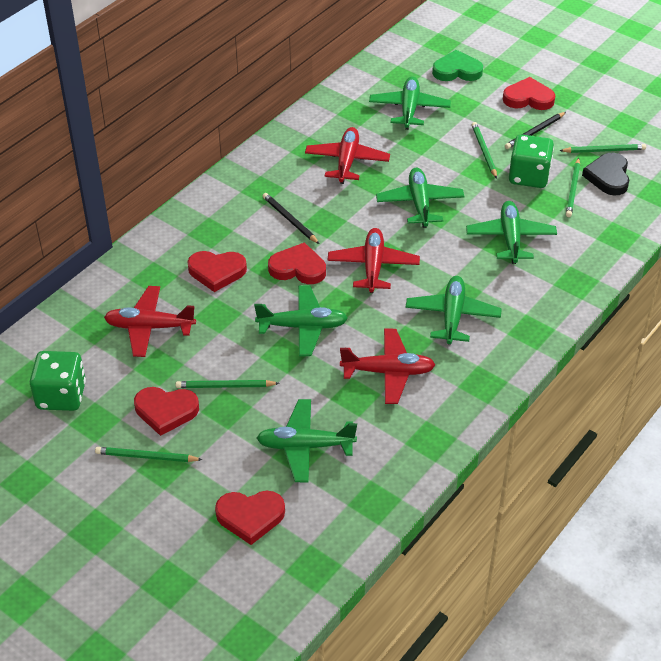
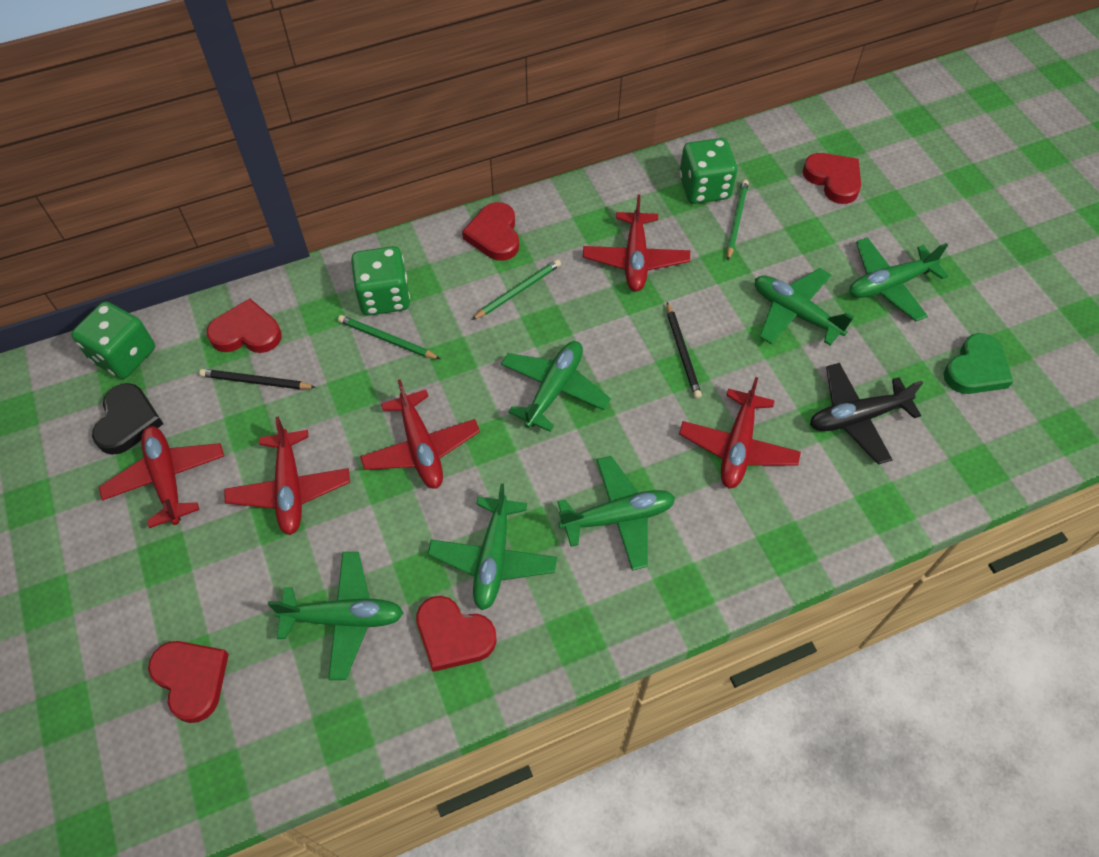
black plane: none = 0 -> [810,363,923,465] = 1
green dice: [30,351,86,411] [509,134,554,188] = 2 -> [71,301,155,379] [351,246,410,316] [679,138,737,204] = 3
green pencil: [95,447,203,462] [176,380,280,388] [472,122,497,179] [559,144,646,153] [566,158,580,217] = 5 -> [338,315,440,359] [472,259,561,320] [727,180,749,260] = 3
red plane: [104,286,196,357] [305,127,390,184] [327,228,420,293] [340,329,435,404] = 4 -> [99,426,224,528] [224,416,350,535] [360,379,480,489] [583,195,690,291] [679,377,801,488] = 5

